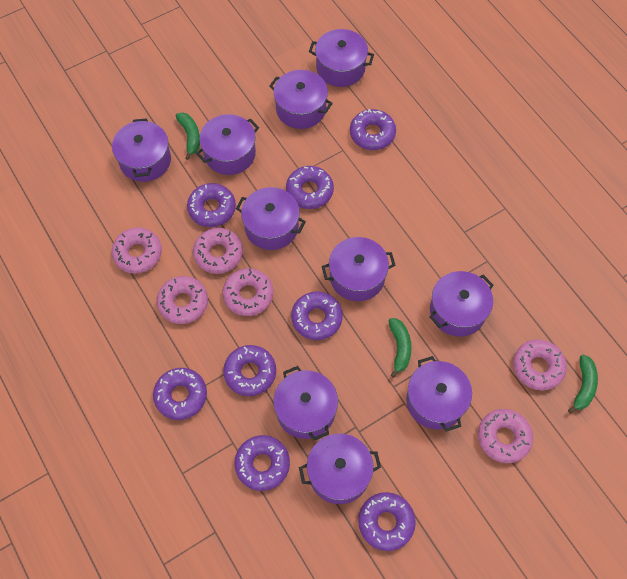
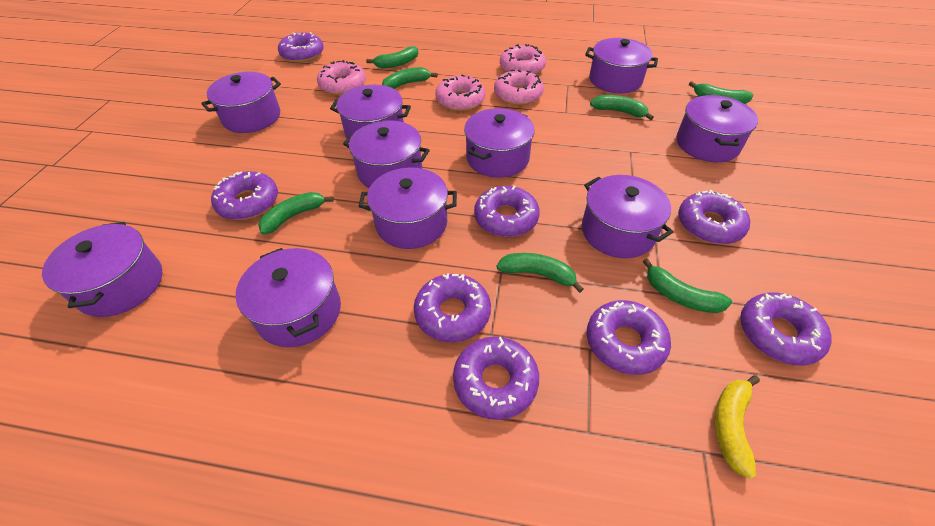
green banana: [176,112,200,160] [388,318,411,378] [568,355,598,414] = 3 -> [258,192,334,235] [366,46,418,68] [382,67,438,89] [496,253,584,293] [590,95,654,120] [643,259,732,313] [689,81,753,104] = 7
pink donut: [112,227,162,274] [157,276,208,324] [193,228,243,274] [223,268,273,316] [478,409,533,463] [513,340,567,391] = 6 -> [317,60,366,95] [435,75,486,111] [494,70,544,105] [500,44,546,75] = 4
yellow banana: none = 0 -> [715,375,760,479] = 1

